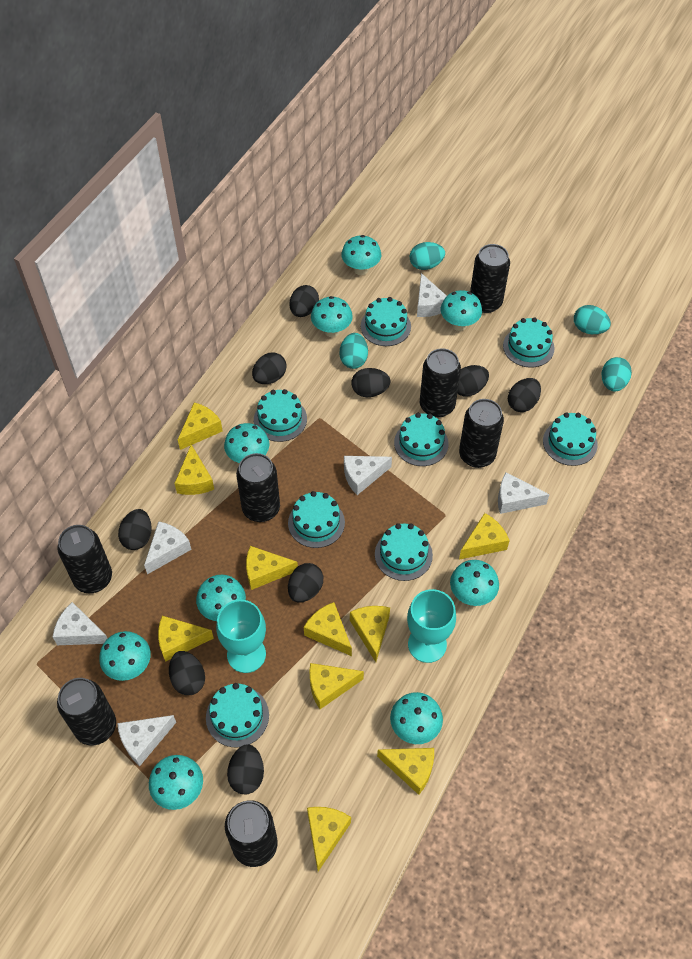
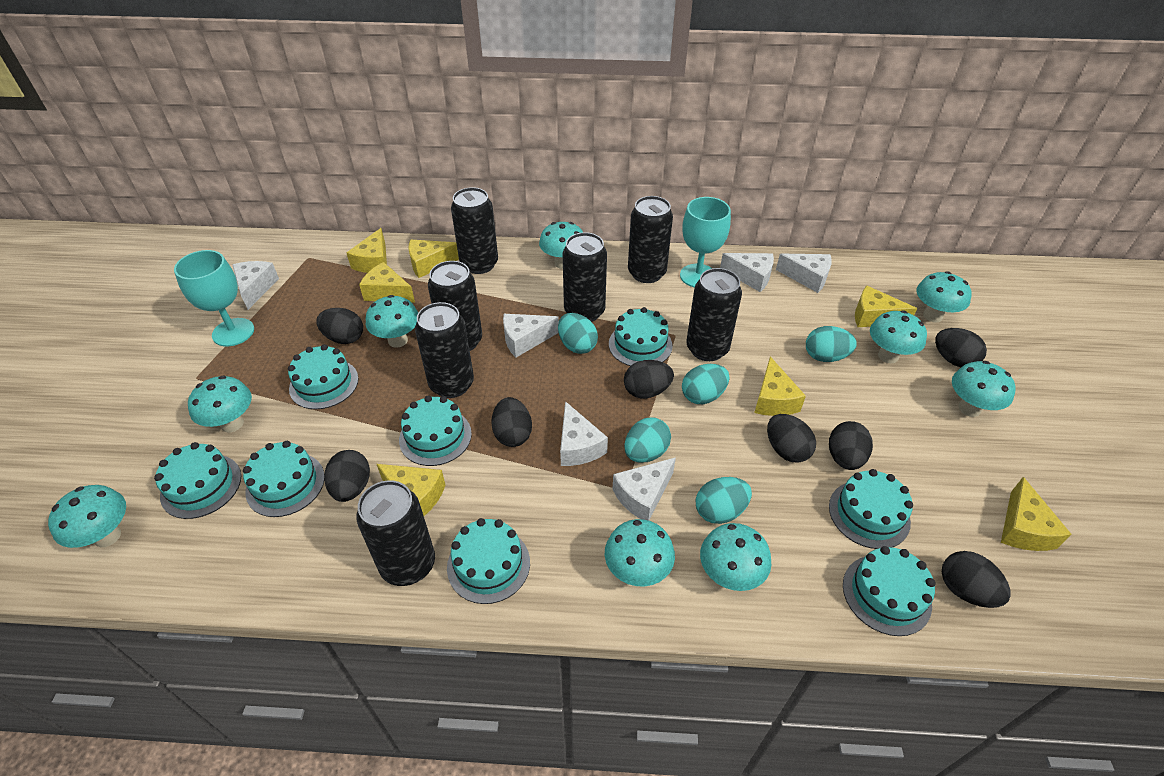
black egg: [118,509,152,550] [169,651,205,695] [227,745,264,794] [252,352,286,384] [288,563,323,603] [290,285,319,317] [351,368,391,397] [457,365,489,397] [508,378,541,412] = 9 -> [316,308,363,344] [324,450,370,502] [491,397,532,447] [624,360,674,398] [767,414,816,463] [829,421,873,470] [935,328,987,367] [942,551,1011,608] = 8
turquoise egg: [339,333,368,369] [410,242,445,270] [574,305,611,334] [601,357,632,392] = 4 -> [558,313,598,354] [624,417,671,463] [682,364,729,404] [696,477,752,524] [806,326,857,362] = 5
yellow cheese: [158,616,214,662] [174,445,214,495] [178,403,223,450] [246,546,298,590] [304,602,352,656] [307,807,351,871] [309,663,364,709] [350,606,390,662] [377,748,434,795] [459,513,510,560] = 10 -> [347,228,387,273] [359,262,415,302] [377,464,445,516] [409,240,459,278] [754,356,806,416] [855,285,917,327] [1001,477,1072,551] = 7

